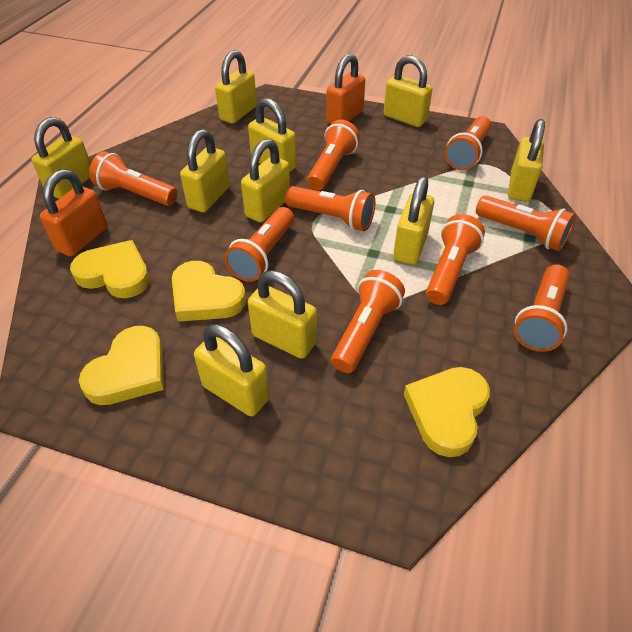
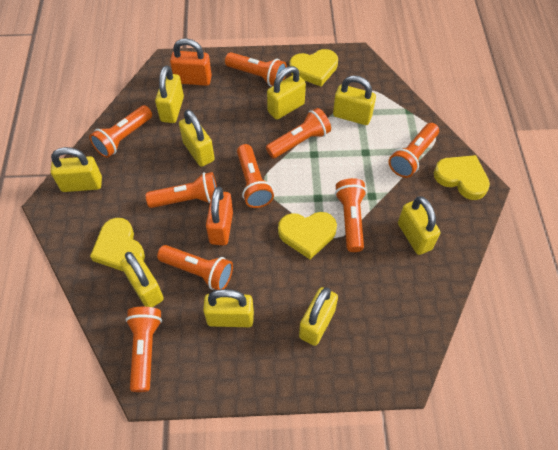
yellow padlock: [32,117,91,199] [180,129,230,212] [194,324,270,416] [215,50,257,124] [241,139,290,222] [248,98,296,172] [248,270,317,359] [384,55,433,127] [393,176,434,265] [508,119,545,202] = 10 -> [51,147,102,192] [120,252,164,307] [155,65,184,123] [179,110,215,167] [203,289,254,327] [267,66,306,120] [299,287,338,346] [333,75,376,125] [398,196,440,255] = 9

